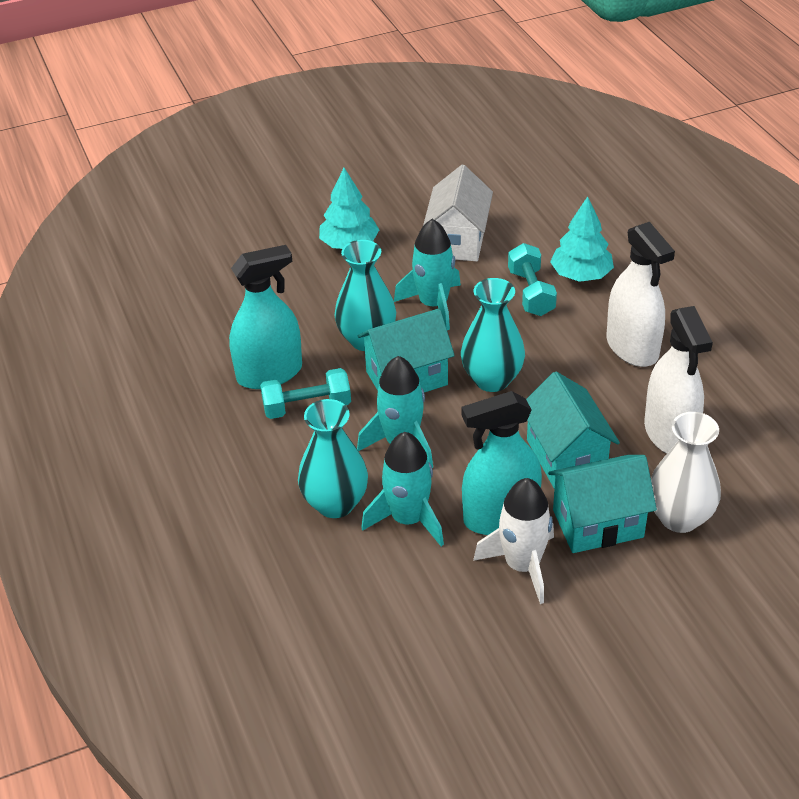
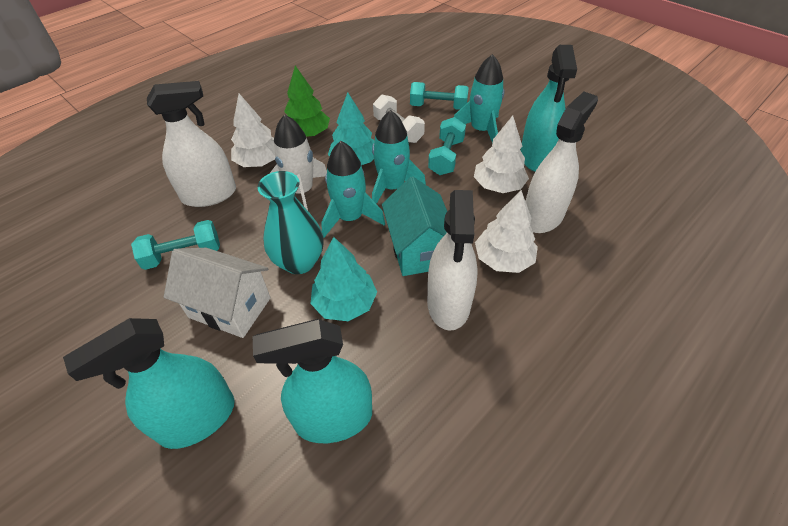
green tree: none = 0 -> [284,66,330,137] = 1
turquoise dumbbell: [260,368,351,419] [508,243,557,316] = 2 -> [131,220,220,270] [410,82,469,110] [428,117,466,175] = 3
turquoise house: [358,309,455,392] [526,372,620,489] [548,455,657,553] = 3 -> [382,176,447,276] = 1
turquoise spray bottle: [229,245,302,389] [462,391,542,535] = 2 -> [63,318,235,449] [253,319,372,443] [520,45,577,172] = 3
turquoise vase: [298,399,368,518] [334,240,396,351] [461,278,525,392] = 3 -> [258,171,323,274] = 1
white dumbbell: none = 0 -> [373,95,425,143] = 1
white spray bottle: [606,222,675,367] [644,306,713,454] = 2 -> [147,81,236,207] [427,190,478,331] [526,92,598,233] = 3
white tree: none = 0 -> [231,94,275,167] [474,116,529,193] [475,190,538,273] = 3
white vase: [651,412,721,533] = 1 -> none = 0

